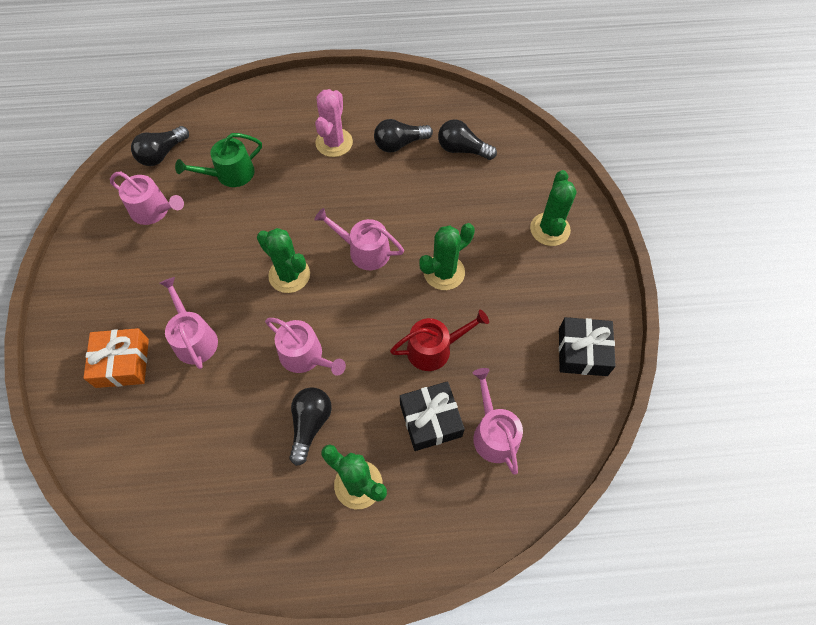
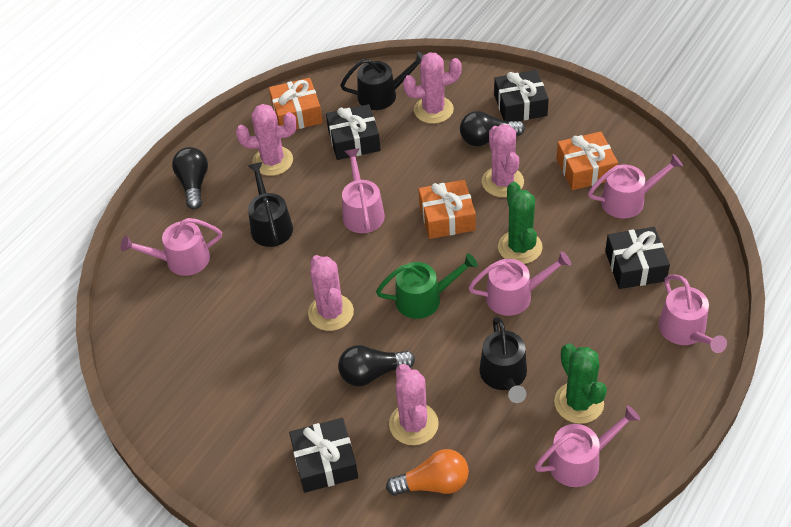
black gift: [400,381,465,451] [559,317,616,376] = 2 -> [289,418,358,493] [326,104,381,160] [494,70,549,121] [605,227,670,289] = 4
black light bulb: [131,126,189,166] [289,387,332,466] [374,119,433,152] [438,119,497,160] = 4 -> [172,147,208,210] [338,345,415,386] [460,111,525,146] = 3
black watering can: none = 0 -> [248,162,293,247] [340,52,424,110] [479,317,527,403] = 3
green cactus: [257,228,310,293] [321,444,387,509] [420,223,475,290] [530,170,577,246] = 4 -> [498,182,543,264] [554,343,607,424] = 2
orange gift: [83,328,149,388] = 1 -> [269,78,323,129] [419,180,476,239] [556,131,618,190] = 3
orange light bulb: none = 0 -> [386,449,469,496] = 1
pink cactus: [315,89,353,157] = 1 -> [236,104,297,176] [308,255,354,331] [389,364,439,445] [403,52,462,124] [482,124,524,197] = 5
pink watering can: [110,172,184,225] [159,277,218,369] [265,318,346,376] [315,208,404,270] [473,368,523,474] = 5 -> [121,218,222,276] [342,149,385,233] [468,251,571,316] [535,406,640,487] [588,154,683,218] [658,275,727,353] = 6
red watering can: [390,310,489,371] = 1 -> none = 0

